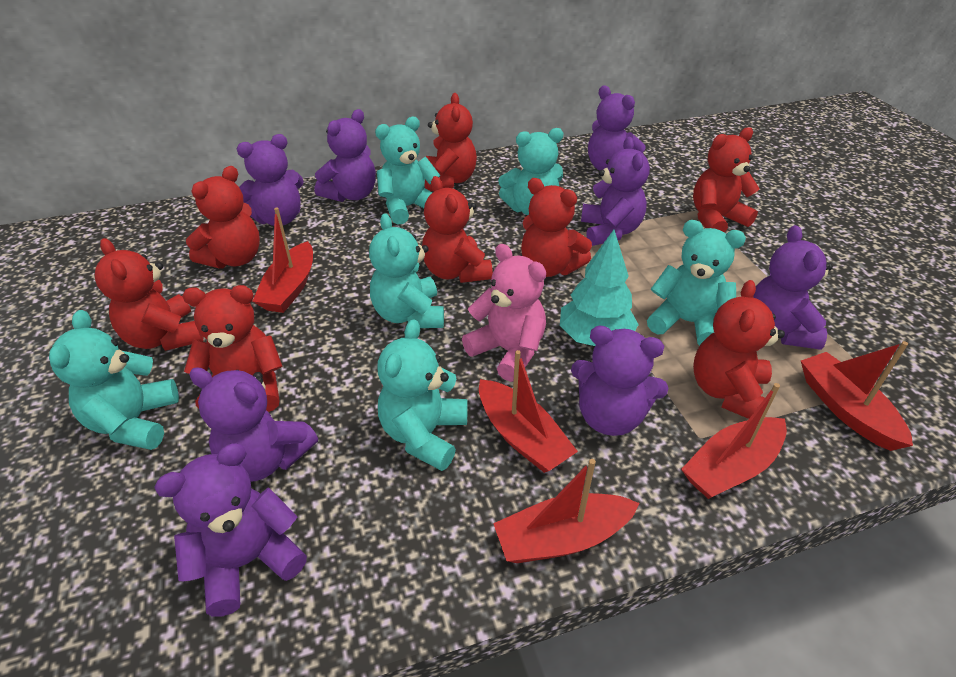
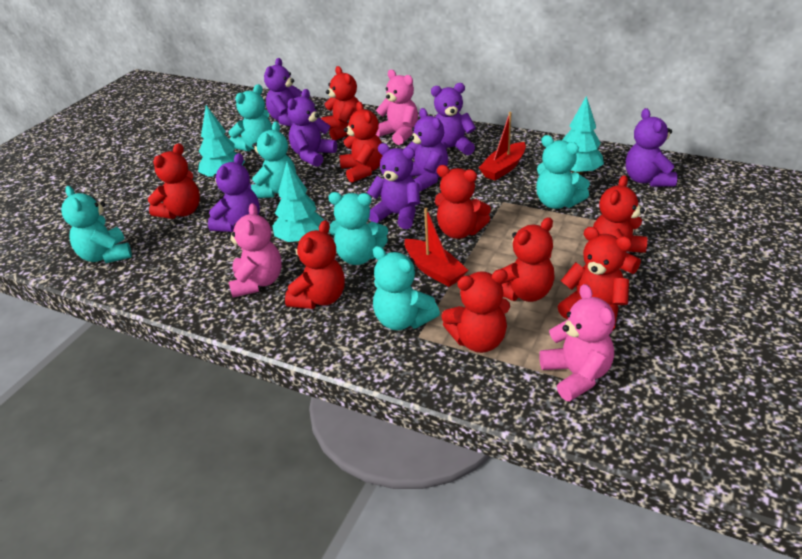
pink teddy bear: [462,244,546,382] = 1 -> [227,203,282,297] [376,70,418,145] [539,284,615,401] = 3
purple teddy bear: [155,443,307,617] [189,367,318,482] [237,134,304,226] [315,109,376,202] [571,326,668,436] [581,137,650,246] [588,86,646,170] [753,225,833,350] = 8 -> [208,153,260,232] [264,58,302,127] [287,89,337,167] [367,143,420,229] [407,108,448,191] [431,83,476,155] [626,108,677,187] = 7
red boat: [252,207,313,313] [479,350,578,473] [493,459,639,563] [681,383,787,499] [801,341,913,451] = 5 -> [404,208,468,287] [479,112,526,180] = 2
red teddy bear: [95,238,204,351] [182,285,283,412] [186,166,260,268] [422,176,493,283] [425,93,477,191] [521,178,592,277] [693,127,760,233] [693,280,785,419] = 8 -> [148,143,200,219] [285,220,345,309] [321,66,359,140] [339,102,383,183] [435,165,491,239] [441,269,510,353] [502,217,554,302] [557,227,632,331] [593,175,647,274] = 9
turquoise tree: [560,230,639,346] = 1 -> [198,105,245,177] [272,161,324,243] [562,96,604,175] = 3

